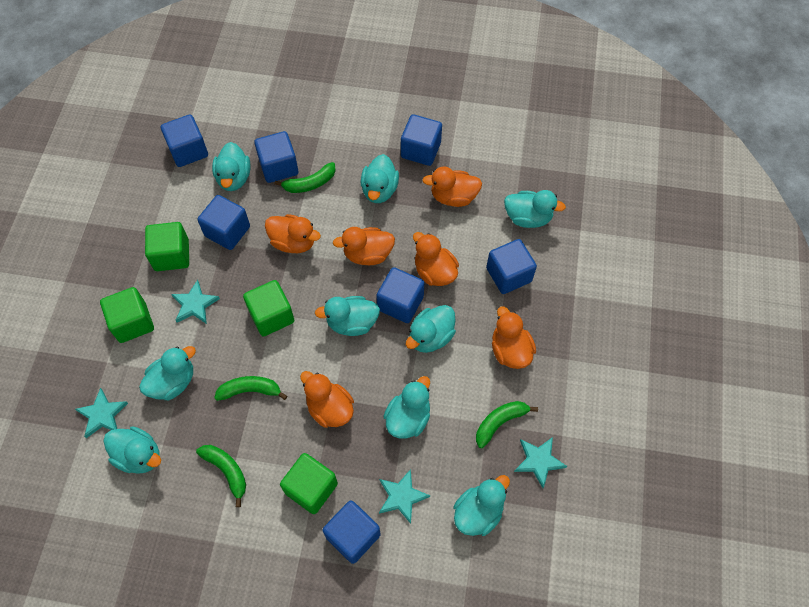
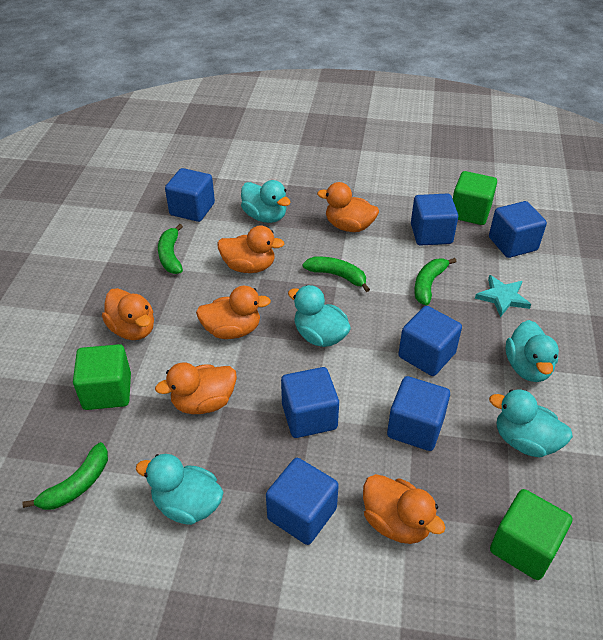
green cube: [100,287,154,343] [145,222,189,271] [243,280,294,337] [280,453,338,514] = 4 -> [73,344,131,410] [453,171,497,225] [490,489,573,580] = 3
turquoise duck: [104,426,161,474] [139,346,196,400] [212,142,250,191] [315,296,380,336] [361,154,399,203] [383,376,430,439] [406,305,456,353] [453,475,510,536] [504,190,566,228] = 9 -> [136,454,224,525] [241,180,291,223] [288,285,351,347] [489,390,573,457] [505,320,559,382] = 5
turquoise star: [75,388,128,438] [171,280,220,324] [379,469,430,524] [514,437,567,488] = 4 -> [475,275,531,317] = 1

